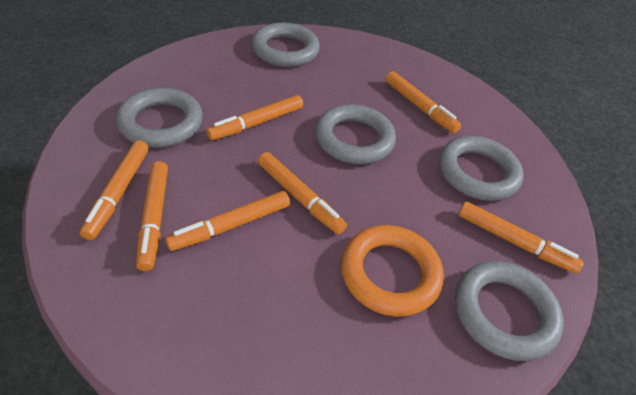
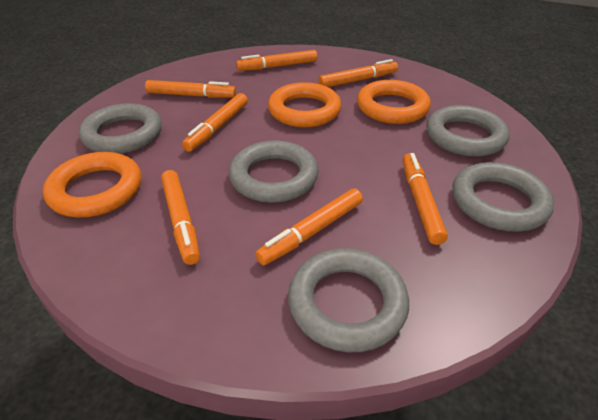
orange ring: [341,225,444,317] = 1 -> [43,152,141,217] [268,82,342,127] [357,80,431,124] = 3

